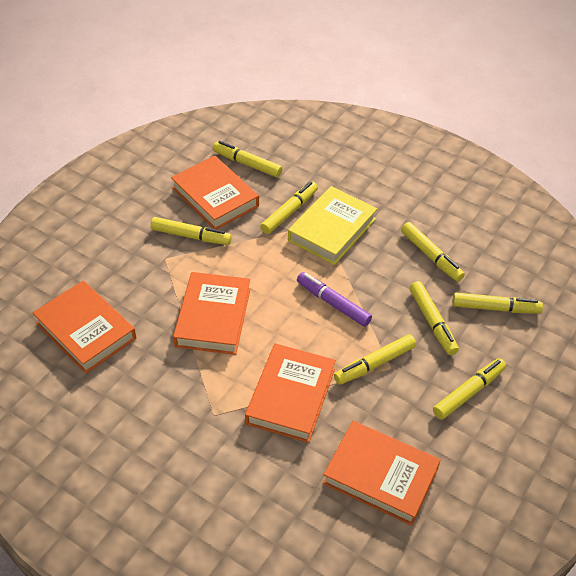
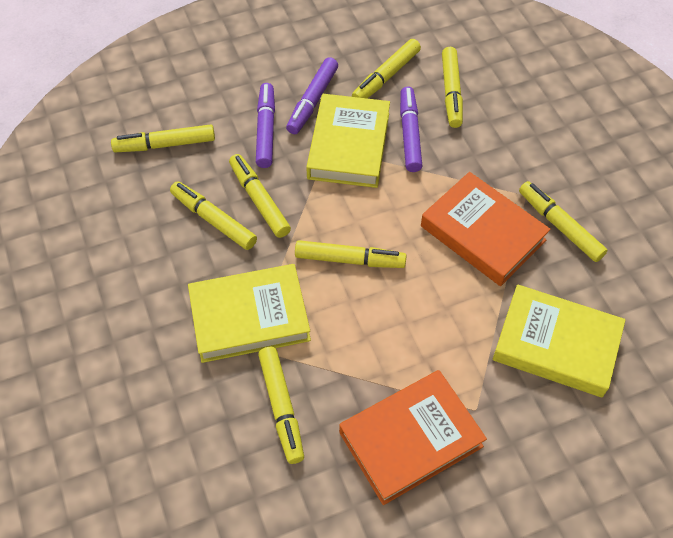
orange book: [33,281,136,374] [171,156,259,229] [173,272,251,355] [245,343,336,443] [323,421,441,526] = 5 -> [339,370,487,505] [421,172,551,286] = 2
purple marker: [297,272,372,327] = 1 -> [256,83,275,168] [286,57,338,134] [400,86,422,172] = 3
yellow book: [288,186,377,265] = 1 -> [188,264,311,363] [306,94,390,188] [493,284,626,397] = 3

